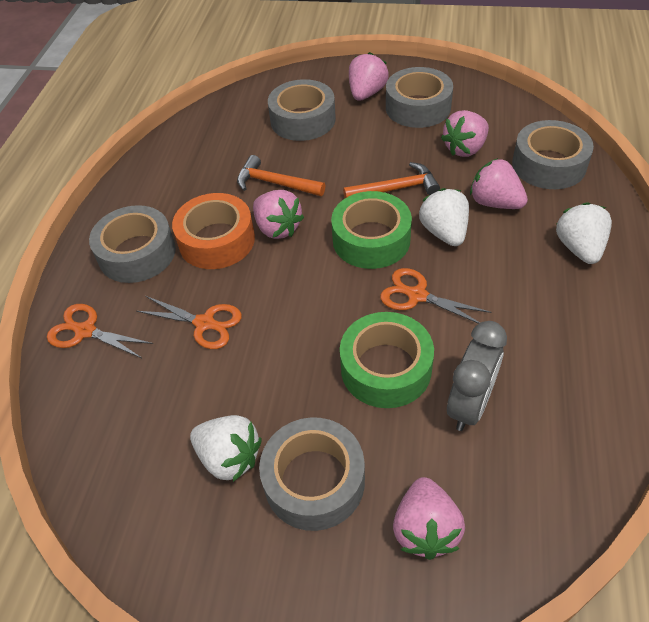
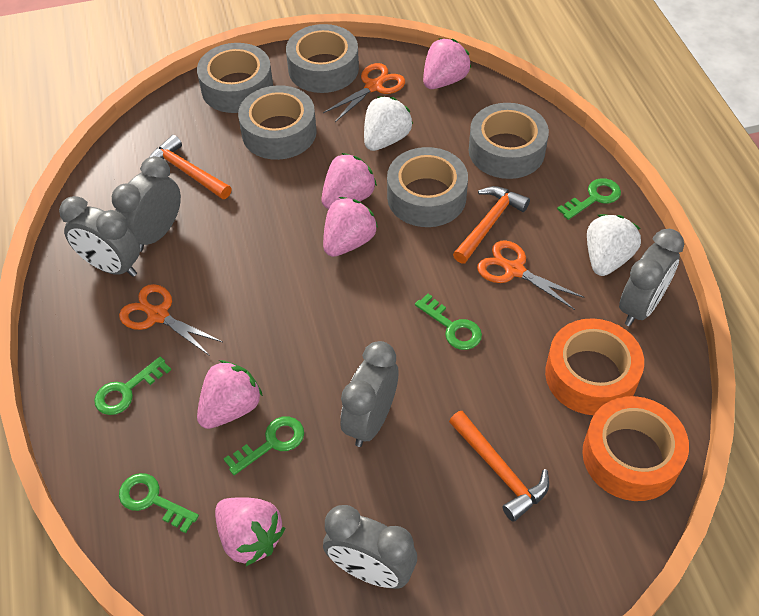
green key: none = 0 -> [94,356,171,415] [119,473,199,533] [224,416,304,475] [415,294,482,350] [557,178,621,220] = 5
green tape: [331,191,412,269] [340,312,434,408] = 2 -> none = 0
grey clock: [447,321,507,431] = 1 -> [59,196,140,277] [112,156,181,252] [323,505,417,589] [341,341,398,447] [619,229,684,326] = 5
orange hammer: [237,155,325,196] [343,162,440,198] = 2 -> [150,135,232,199] [449,411,549,522] [453,186,530,263] = 3
orange tape: [172,193,255,269] = 1 -> [545,318,644,415] [582,396,689,501] = 2
white strawberry: [190,415,262,482] [419,188,469,246] [556,202,612,264] = 3 -> [364,96,413,151] [587,214,641,276] = 2

